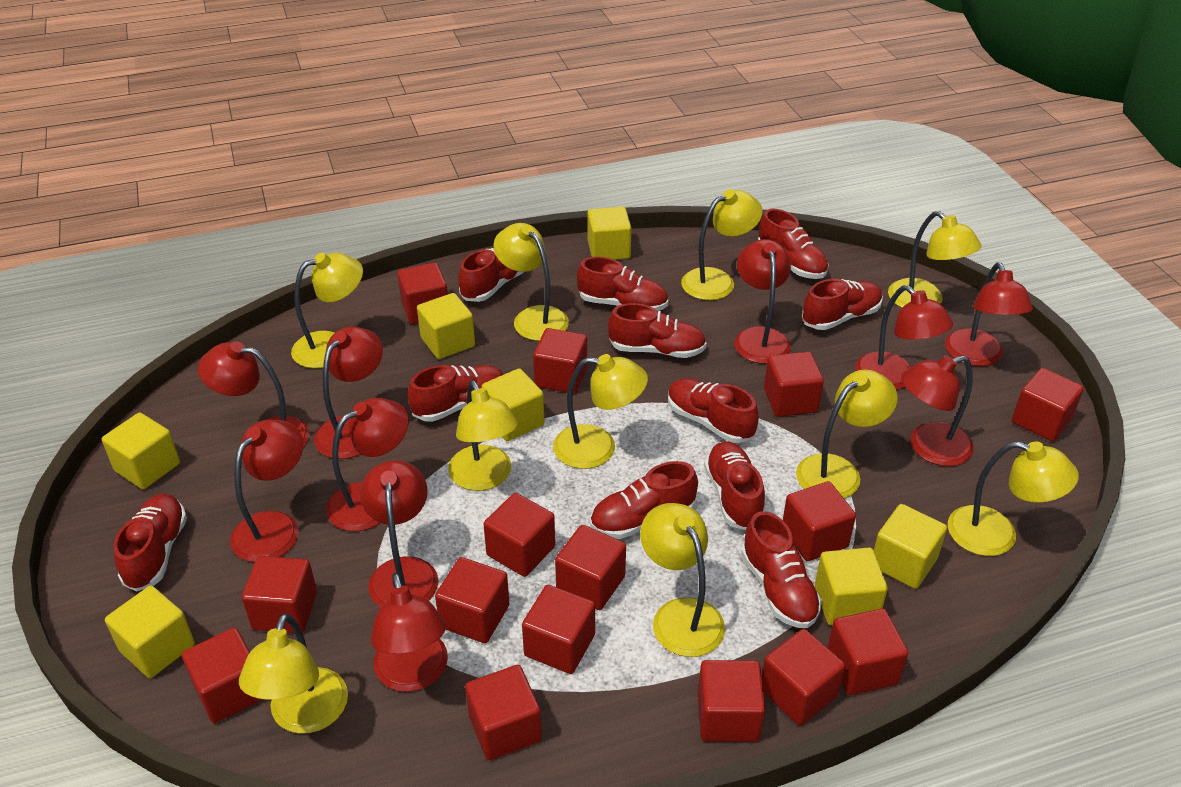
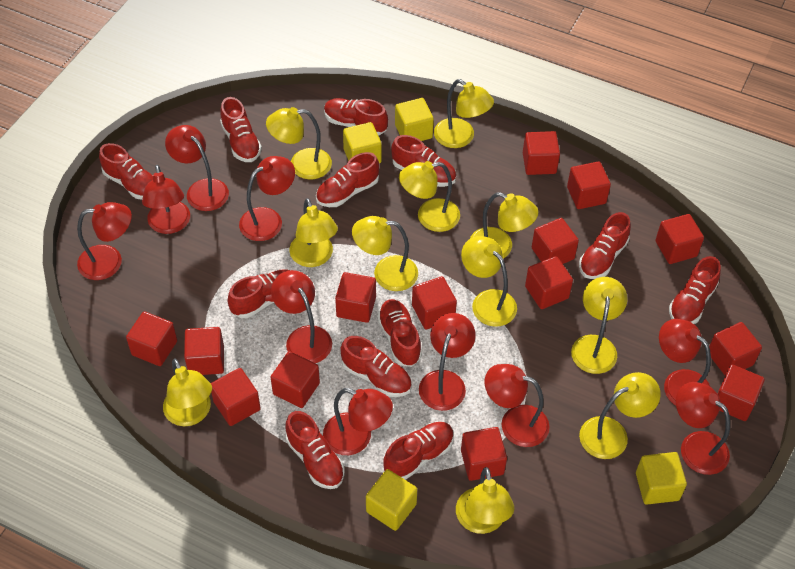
red cube: [182,627,262,723] [242,556,317,633] [397,263,448,324] [435,557,509,643] [465,665,542,760] [484,493,555,577] [522,585,595,674] [533,328,587,394] [555,525,626,610] [698,660,765,742] [762,629,845,726] [764,352,824,417] [783,481,856,561] [827,609,908,695] [1012,368,1084,441] = 15 -> [126,312,177,366] [184,327,224,375] [211,368,261,426] [270,351,320,408] [335,272,376,323] [412,276,457,330] [461,427,507,481] [523,131,560,175] [525,256,573,309] [532,218,579,264] [567,162,611,209] [655,214,704,264] [709,322,762,375] [717,364,765,421] = 14
red shoe: [114,494,187,591] [408,365,503,422] [458,248,524,302] [577,257,668,311] [590,461,698,539] [608,303,707,358] [668,378,759,443] [704,441,765,530] [741,511,822,628] [758,209,829,279] [802,279,883,330] = 11 -> [99,143,153,200] [220,97,262,162] [228,269,290,318] [285,411,345,489] [316,152,379,207] [324,98,388,136] [340,336,412,397] [377,299,422,367] [383,422,454,480] [391,135,456,187] [579,212,631,279] [669,256,721,324] = 12
yellow cube: [102,412,180,489] [105,586,195,678] [417,293,475,359] [482,368,545,441] [587,207,632,260] [815,547,888,625] [874,504,947,589] = 7 -> [343,122,382,163] [366,469,417,531] [395,98,434,141] [636,452,687,505] = 4
yellow lamp: [239,613,348,734] [291,253,363,368] [448,380,518,491] [493,223,569,341] [553,354,648,469] [640,503,725,657] [681,190,763,300] [796,370,898,499] [888,211,982,308] [948,441,1079,556] = 10 -> [163,358,212,426] [266,107,332,179] [289,198,338,267] [352,216,418,291] [399,161,460,232] [434,79,494,148] [456,467,514,534] [461,236,517,327] [470,192,538,259] [571,277,627,374] [579,372,661,459] = 11

